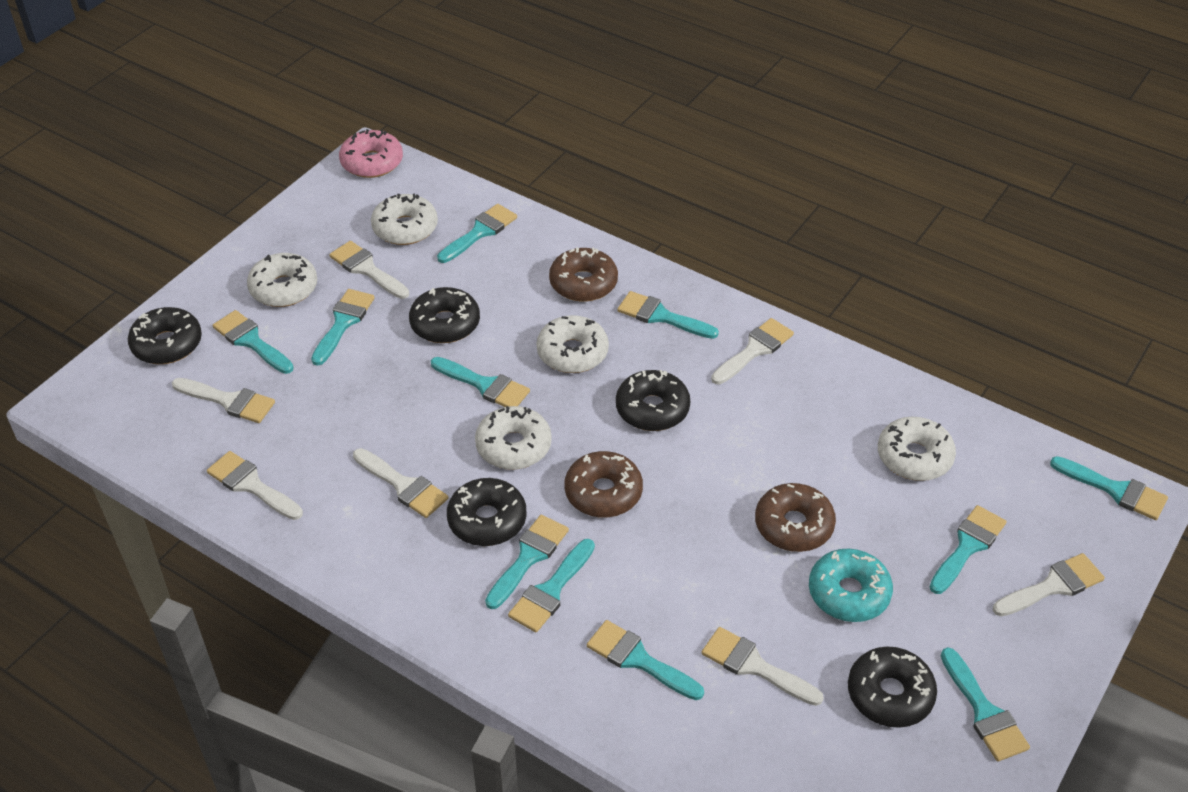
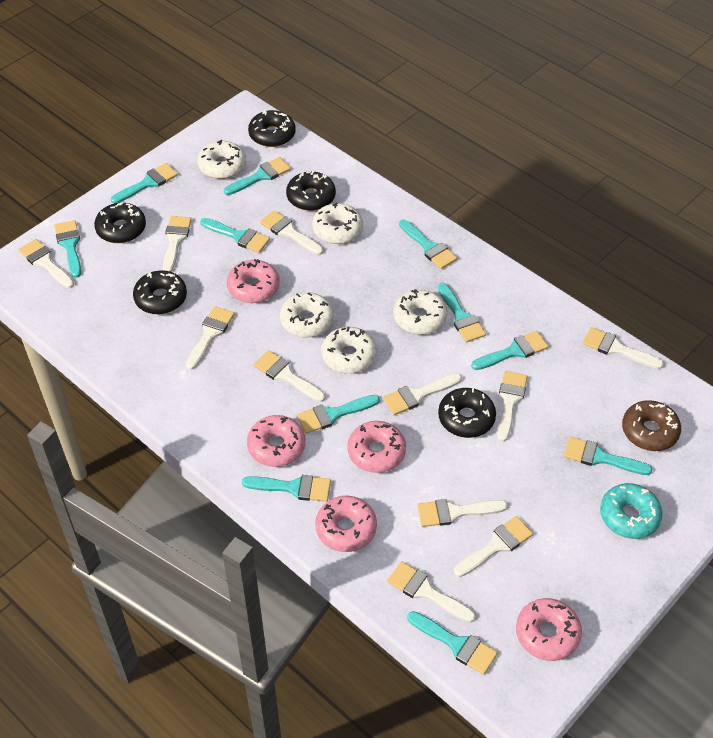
brown donut: [549,247,618,302] [564,451,643,518] [755,483,836,552] = 3 -> [622,400,681,451] = 1
pink donut: [339,129,403,178] = 1 -> [227,259,280,303] [247,415,306,467] [315,496,377,552] [347,421,406,473] [516,598,582,661] = 5
white brush: [172,378,275,423] [207,451,303,520] [329,241,409,299] [353,448,448,518] [701,627,824,706] [711,318,794,384] [993,553,1105,616] = 7 -> [18,239,74,288] [163,216,192,272] [186,306,234,370] [254,350,325,402] [260,210,323,255] [383,373,462,415] [387,561,476,623] [417,499,508,527] [454,516,533,577] [497,371,528,442] [583,327,664,369] = 11

